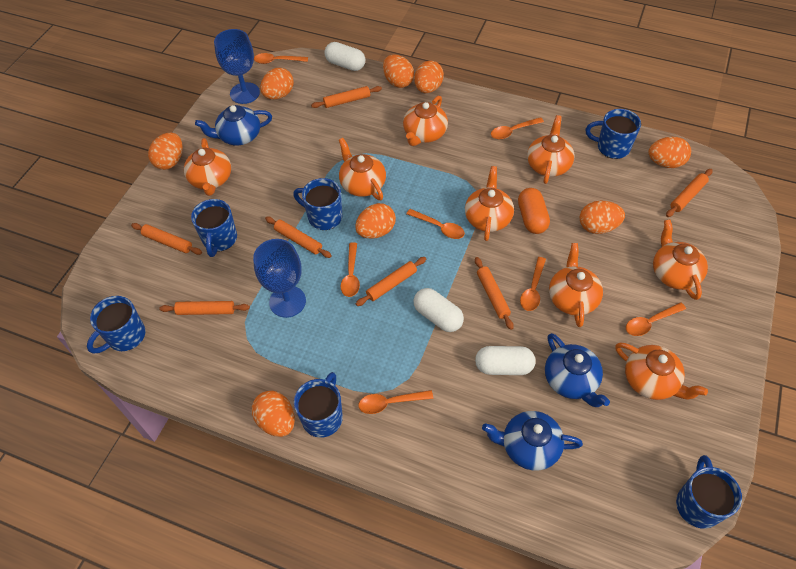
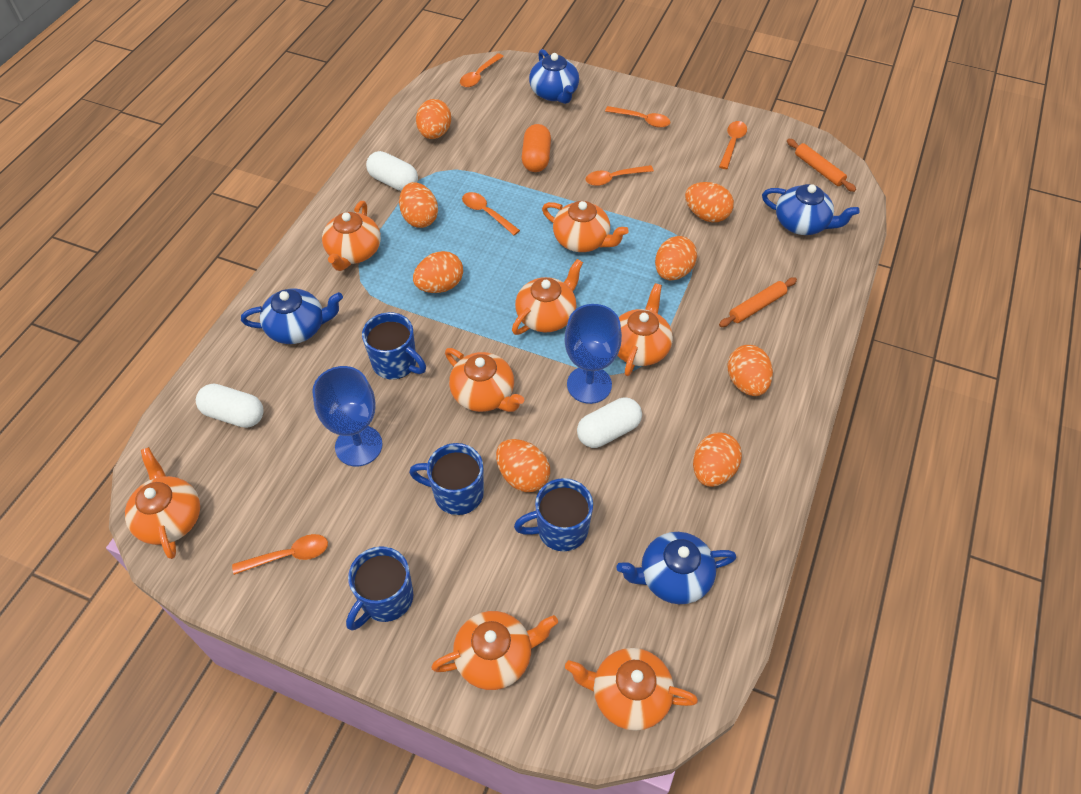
blue mug: [87,296,145,354] [191,199,237,257] [293,178,342,230] [294,372,343,438] [586,109,641,159] [676,455,742,529] = 6 -> [346,546,414,630] [362,312,426,380] [409,443,484,515] [514,478,593,551] = 4
blue teapot: [195,105,272,145] [482,411,583,470] [545,333,610,407] = 3 -> [241,288,343,344] [529,49,579,104] [616,532,737,604] [762,184,860,235] = 4
orange rolling pin: [131,223,202,255] [159,301,250,315] [265,216,332,258] [311,86,382,108] [356,257,426,306] [475,257,514,330] [666,169,713,217] = 7 -> [719,277,797,327] [787,139,856,192] = 2
orange spoon: [254,53,308,64] [341,242,360,297] [358,390,433,414] [406,209,465,239] [491,117,544,139] [520,257,546,311] [626,302,686,336] = 7 -> [232,534,328,575] [460,53,504,87] [462,192,520,235] [585,165,654,186] [605,106,670,128] [719,121,747,169] = 6

